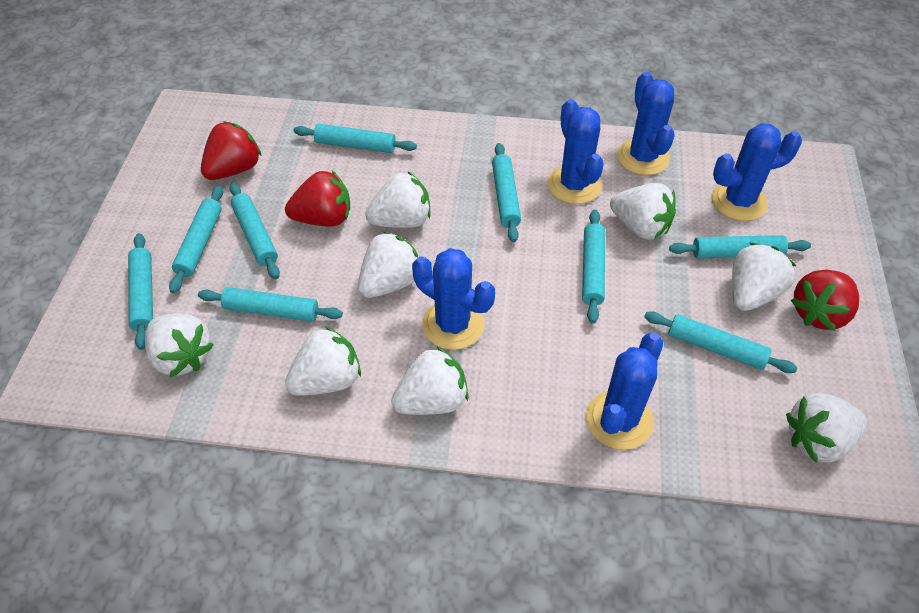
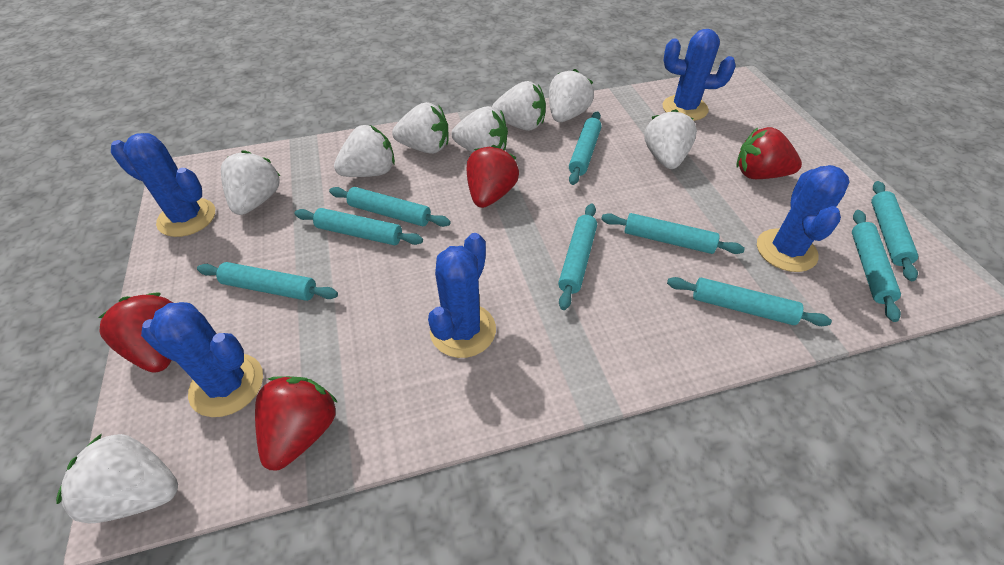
red strawberry: [201,121,262,180] [285,170,350,227] [791,270,859,331] = 3 -> [98,293,173,373] [255,376,338,471] [467,145,519,208] [736,127,802,179] = 4

